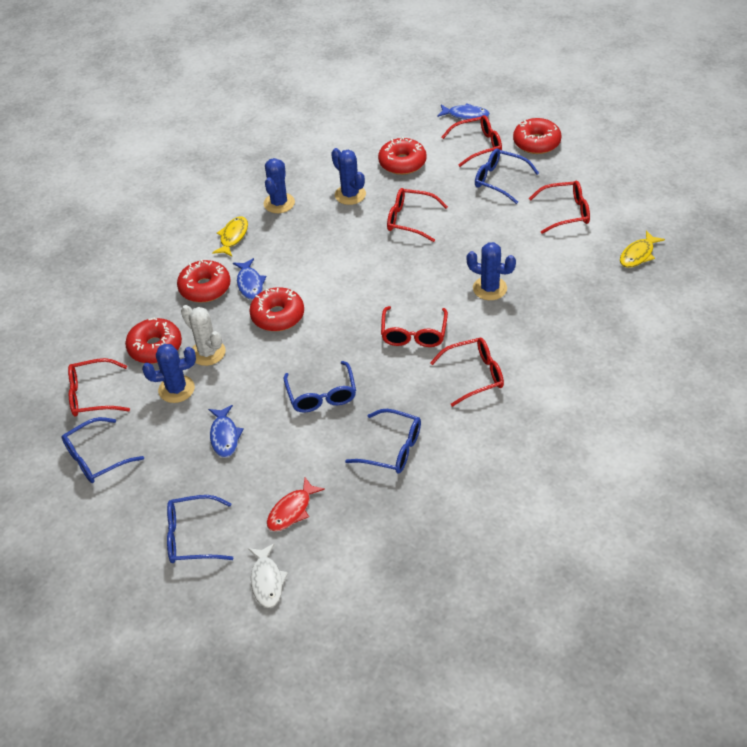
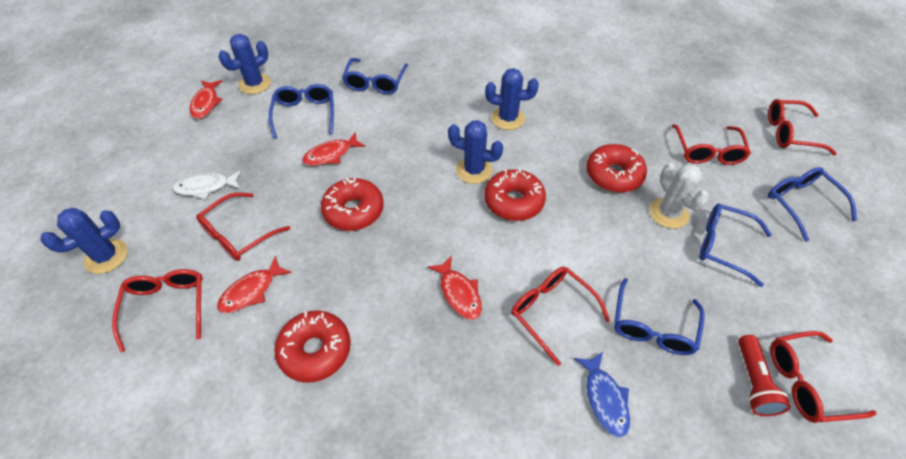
blue fish: [208,405,244,458] [233,258,266,300] [437,103,490,120] = 3 -> [574,352,630,438] = 1
red donut: [125,318,182,364] [177,259,231,303] [249,287,304,331] [378,137,427,175] [513,118,562,154] = 5 -> [274,310,351,383] [321,178,384,231] [484,169,546,221] [586,144,647,193] = 4
red fish: [267,478,325,531] = 1 -> [190,80,223,119] [217,256,292,313] [302,133,366,166] [428,256,482,320] = 4
red flashlight: none = 0 -> [738,335,791,416] = 1
yellow fish: [212,217,248,257] [620,230,665,268] = 2 -> none = 0

